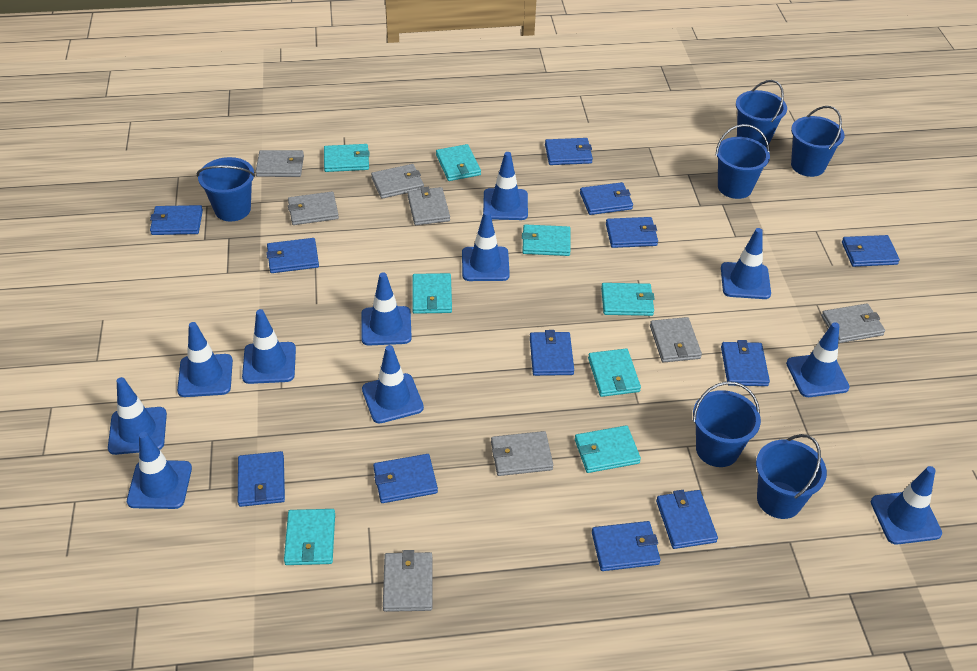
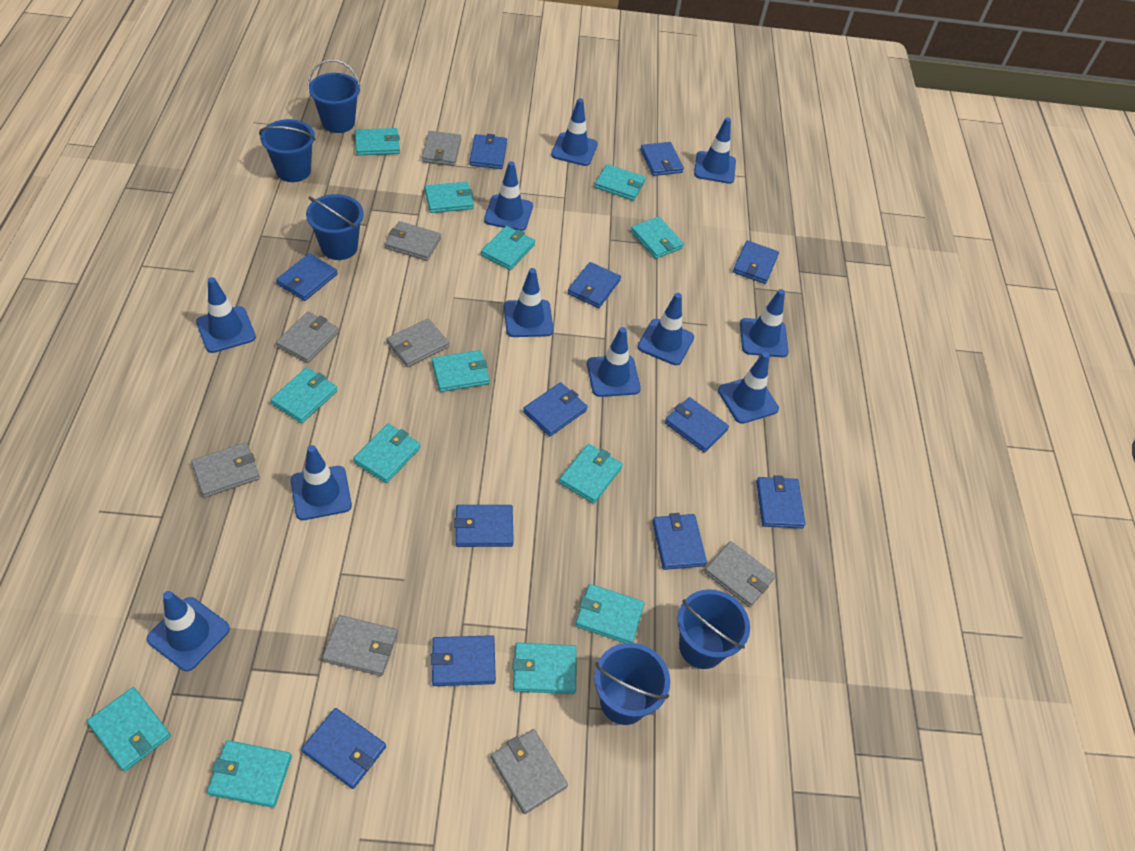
blue bucket: [197,157,255,221] [693,381,761,467] [715,124,770,199] [736,80,787,147] [756,434,827,519] [791,106,845,177] = 6 -> [259,119,316,182] [306,194,364,260] [307,59,360,133] [594,643,670,725] [678,589,750,669] = 5
turquoise wallet: [284,509,335,565] [324,144,370,172] [412,273,452,314] [436,144,481,181] [522,224,571,256] [575,425,641,473] [588,348,641,397] [601,283,654,316] = 8 -> [87,687,171,772] [207,740,292,808] [270,367,338,423] [353,424,421,483] [355,128,400,156] [425,182,474,213] [432,350,490,392] [481,226,535,270] [513,643,577,694] [559,444,623,504] [575,584,645,643] [595,164,646,201] [631,217,684,259] = 13

